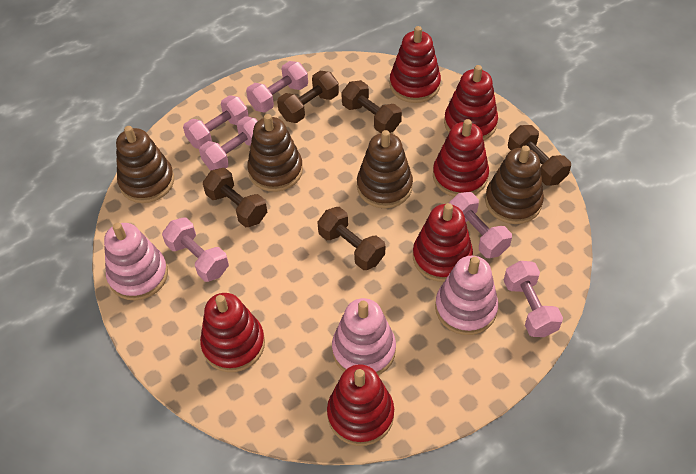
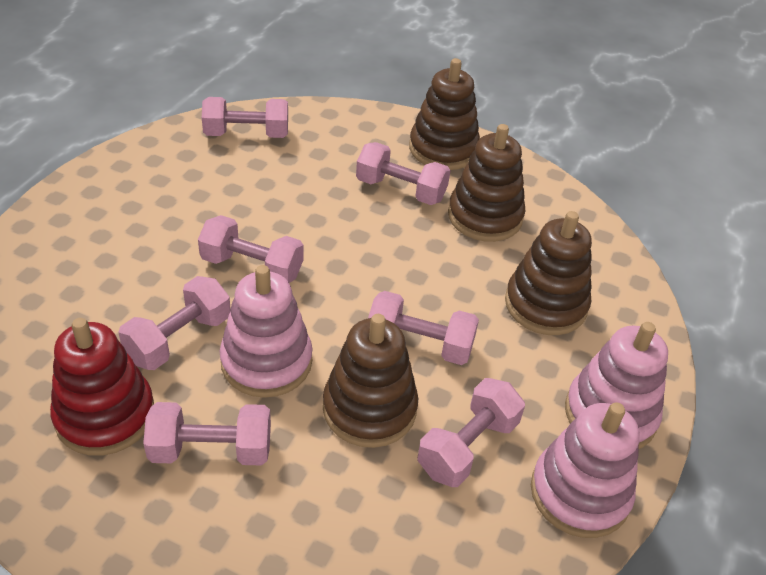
brown dumbbell: [203,168,267,227] [277,71,339,123] [317,207,385,270] [341,80,402,133] [508,125,571,186] = 5 -> none = 0
pink dumbbell: [162,217,229,282] [183,95,249,149] [199,116,258,170] [246,61,308,113] [449,192,512,258] [503,261,563,337] = 6 -> [118,276,231,370] [143,402,271,465] [198,215,303,283] [202,97,288,138] [356,142,451,205] [368,291,479,365] [417,378,525,487] = 7
red stacking toy: [200,293,265,372] [327,364,394,446] [390,26,441,103] [413,203,473,282] [433,119,489,197] [444,65,498,140] = 6 -> [50,318,154,456] = 1

